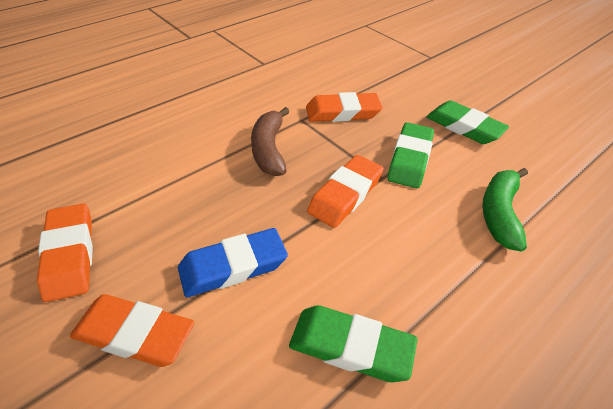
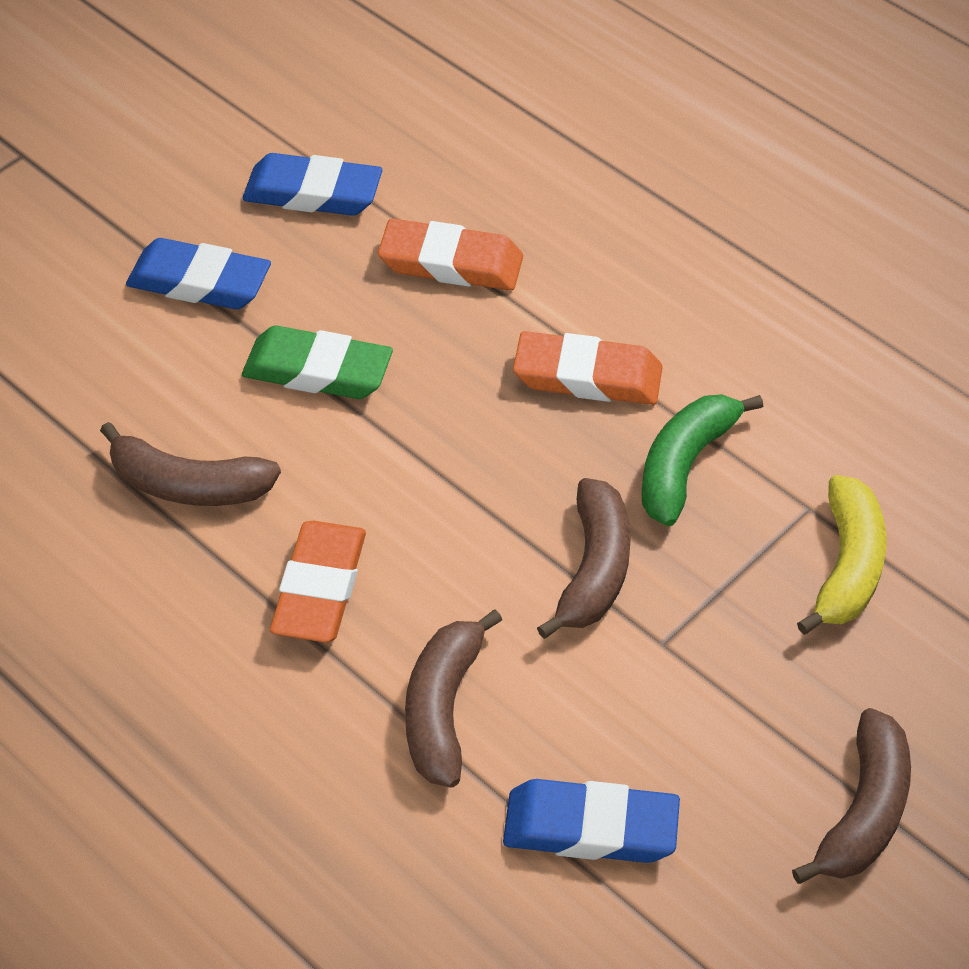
blue eraser: [178,228,288,297] = 1 -> [126,238,271,309] [242,153,382,216] [503,779,680,863] = 3
brown banana: [251,107,289,176] = 1 -> [100,422,281,506] [405,609,502,788] [537,478,631,639] [792,708,911,884] = 4
green eraser: [289,305,417,382] [387,122,434,188] [426,100,509,144] = 3 -> [242,326,393,399] = 1
orange eraser: [37,204,93,302] [70,294,194,367] [306,92,383,122] [307,155,384,228] = 4 -> [270,521,366,643] [378,218,523,290] [513,331,663,405] = 3
yellow banana: none = 0 -> [797,475,886,635] = 1

